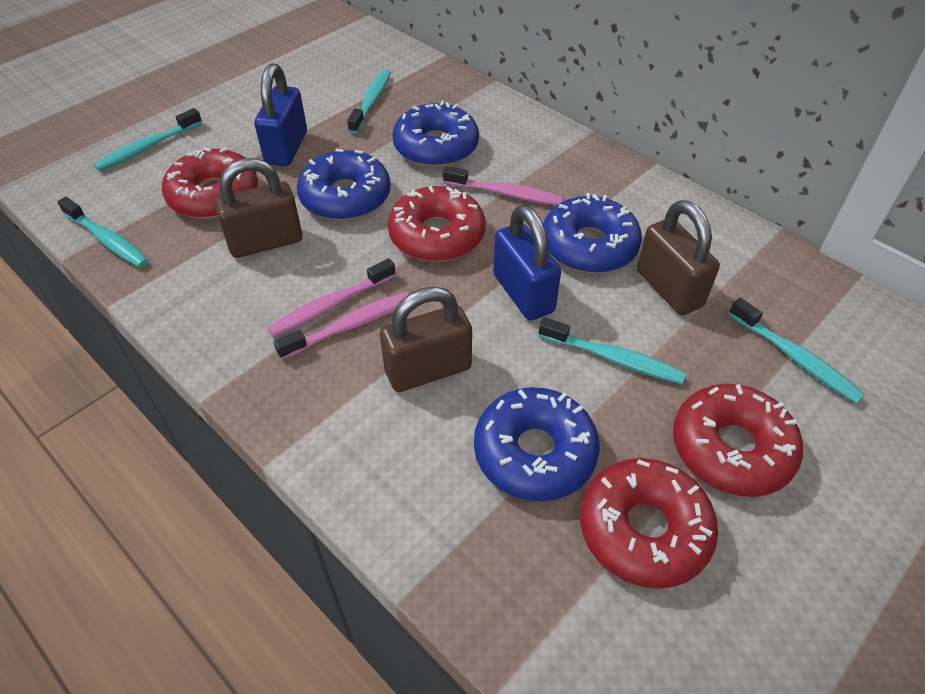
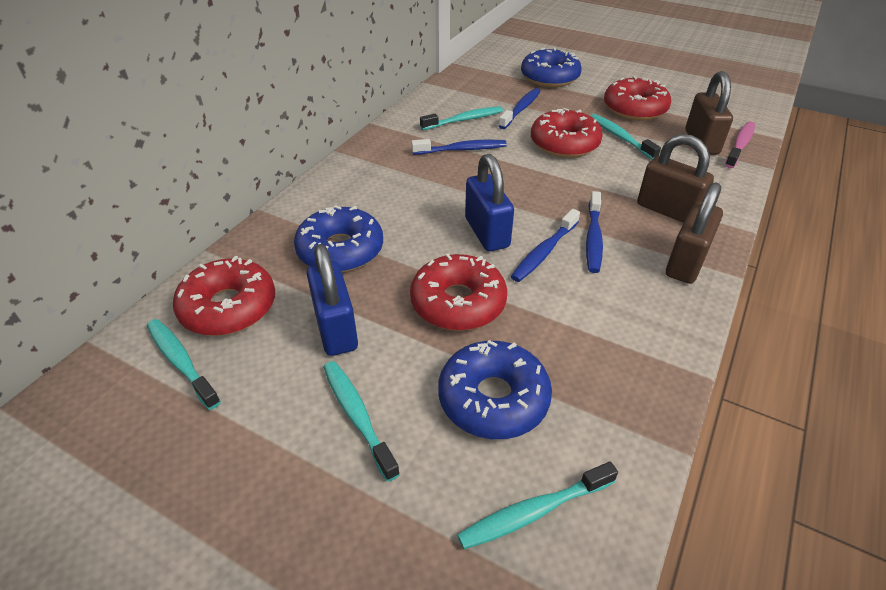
blue donut: [297,149,391,220] [392,101,479,167] [474,387,600,501] [543,193,642,273] = 4 -> [294,205,383,272] [438,340,552,439] [521,48,581,87] = 3
blue toothbrush: none = 0 -> [411,139,507,155] [498,88,541,129] [511,209,580,282] [586,191,603,273] = 4
pink toothbrush: [268,258,396,337] [274,292,409,360] [443,166,564,205] = 3 -> [725,121,755,168] = 1

